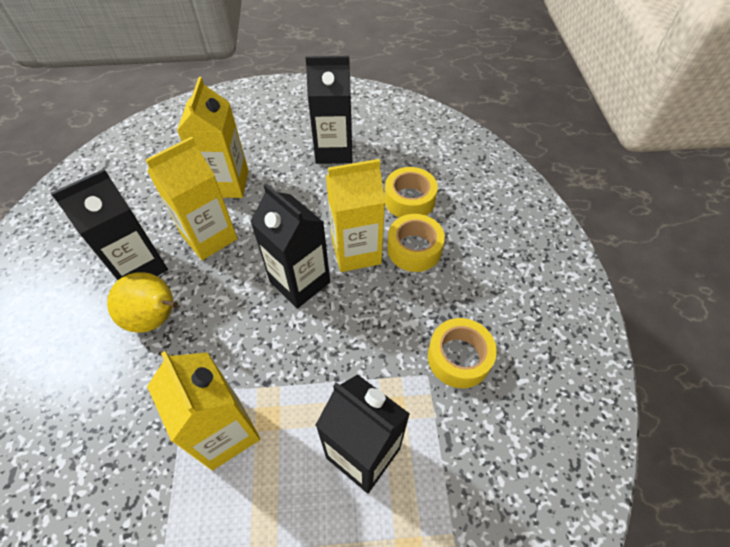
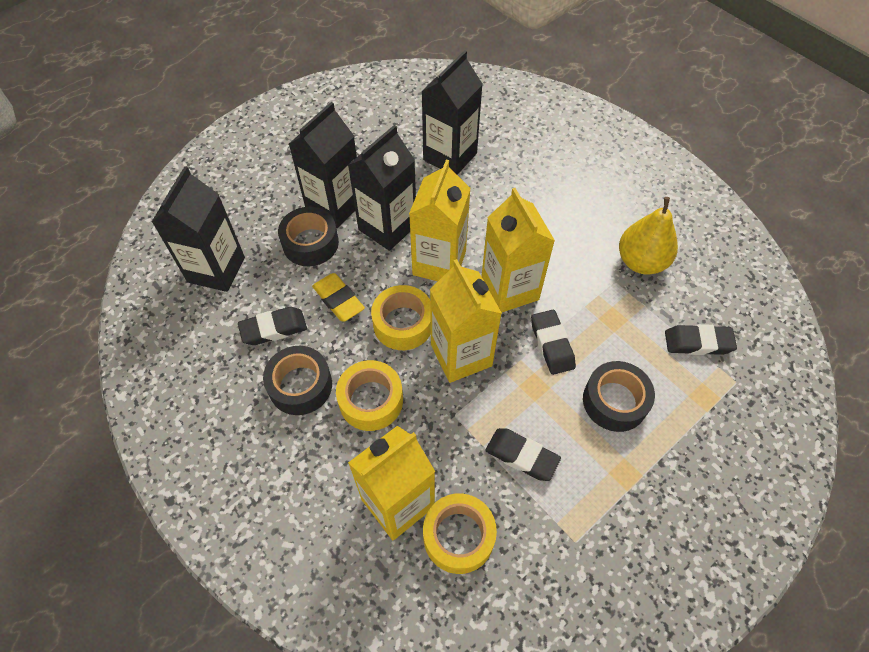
black eraser: none = 0 -> [238,307,307,345] [485,428,561,481] [531,310,576,375] [665,324,737,355] = 4
black tape: none = 0 -> [263,346,332,415] [278,207,339,266] [583,361,655,432] = 3
yellow eraser: none = 0 -> [312,273,365,322] = 1

